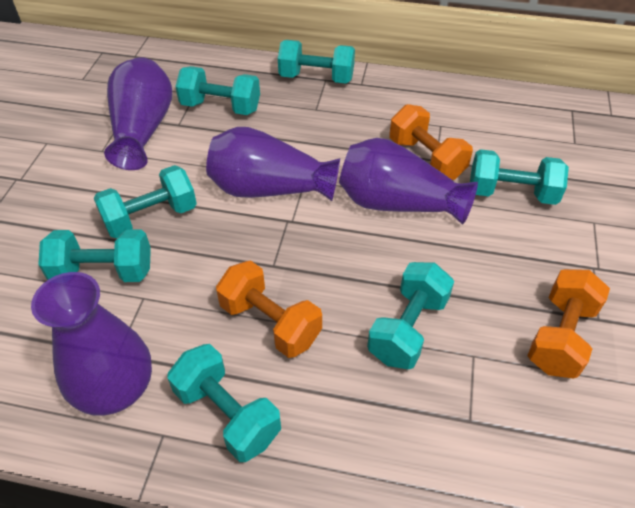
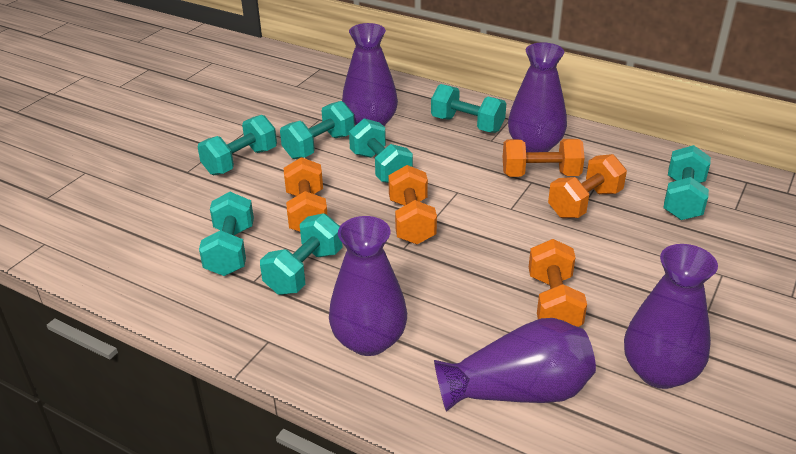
orange dumbbell: [216,261,322,358] [390,104,473,180] [527,269,610,379] = 3 -> [284,157,327,232] [388,165,437,244] [503,139,585,177] [529,239,587,327] [548,154,627,218] = 5
purple vase: [31,272,152,416] [104,57,172,170] [206,127,340,201] [339,138,478,225] = 4 -> [329,216,407,356] [342,23,398,126] [434,318,596,412] [508,42,567,152] [624,244,718,389] = 5

